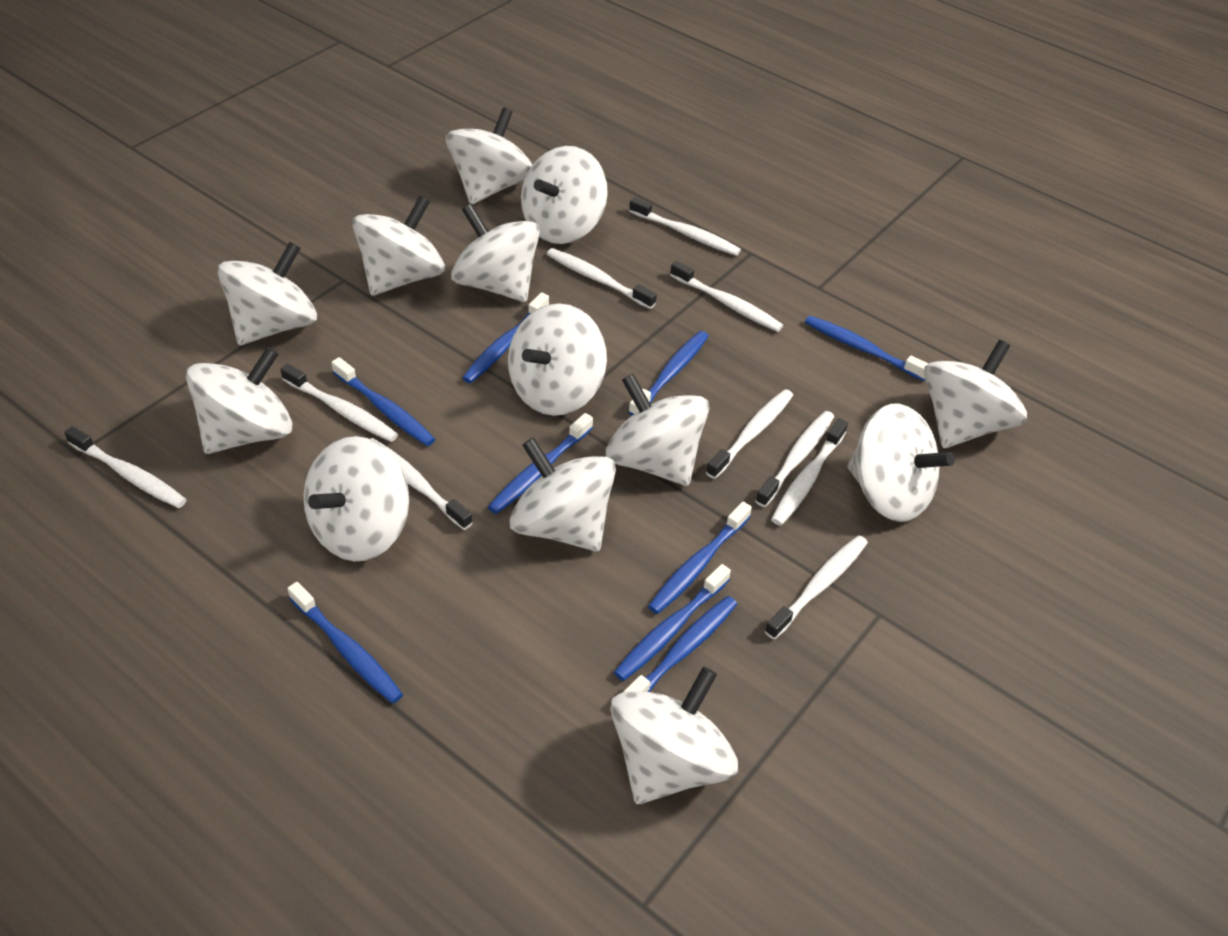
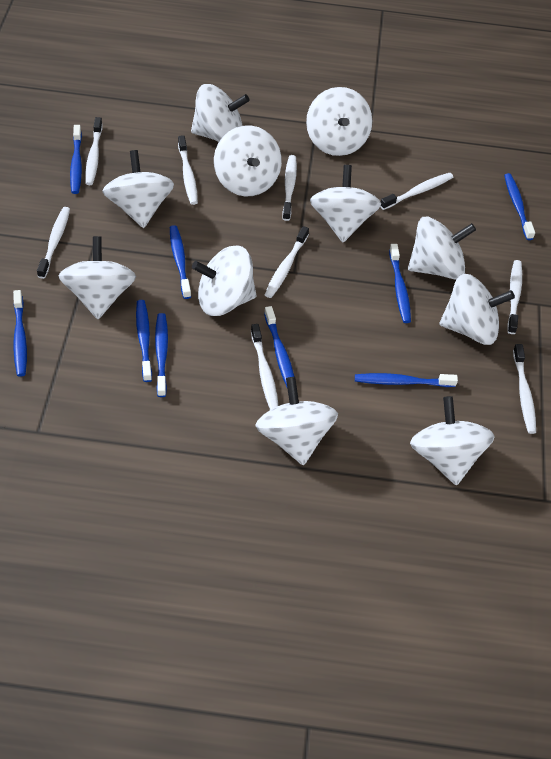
white spinning top: [186,347,292,454] [218,242,317,345] [303,436,409,561] [352,196,445,296] [446,107,532,204] [451,203,540,302] [508,304,607,416] [510,437,616,551] [521,146,608,244] [606,374,709,486] [610,666,738,804] [848,404,955,522] [924,340,1027,448] = 13 -> [59,236,136,319] [102,150,174,228] [191,84,250,142] [192,245,256,316] [214,125,282,197] [255,377,338,466] [306,87,372,156] [310,165,381,242] [408,217,476,280] [410,396,495,486] [439,274,515,345] = 11
white toothbrush: [64,426,187,508] [281,364,398,442] [370,438,473,530] [547,248,657,309] [629,197,741,256] [670,261,783,332] [706,389,793,479] [755,411,834,507] [765,535,868,639] [771,418,848,526] = 10 -> [37,207,70,279] [85,117,102,185] [178,135,198,205] [251,324,279,410] [265,226,309,298] [282,155,297,221] [380,173,453,210] [507,260,522,334] [513,344,536,434] = 9

